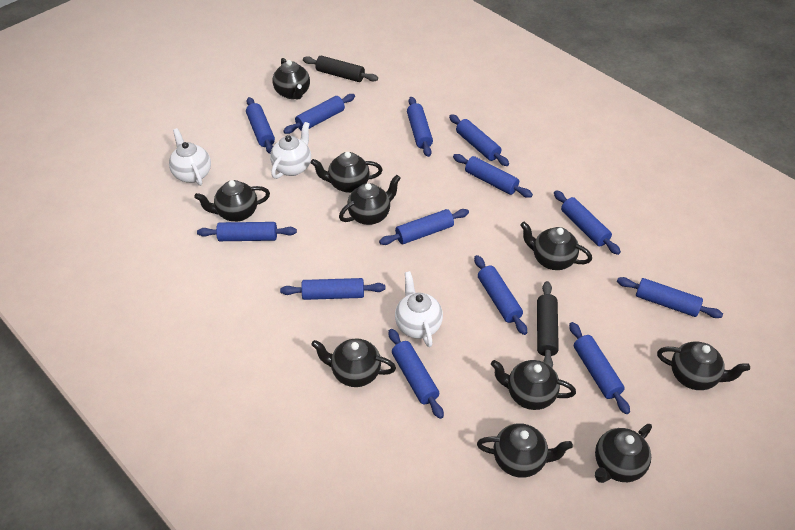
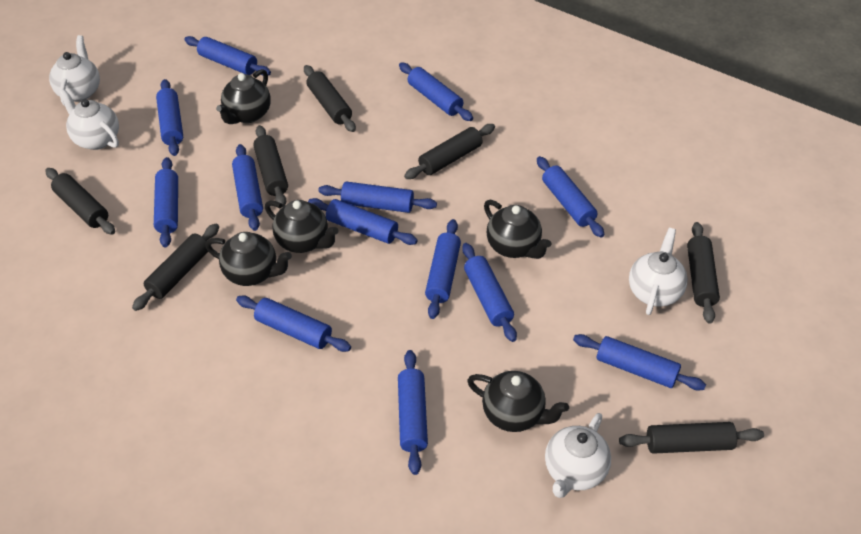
black rolling pin: [303,56,378,82] [537,281,559,367] = 2 -> [45,168,115,235] [132,224,219,311] [253,125,288,207] [304,65,356,132] [404,124,495,179] [619,422,764,454] [687,222,720,324] = 7
black teapot: [194,180,270,222] [272,58,310,100] [311,152,383,193] [311,338,396,387] [339,175,400,225] [477,423,573,478] [491,360,576,410] [520,222,592,270] [595,424,652,483] [657,341,750,390] = 10 -> [205,232,292,286] [216,69,271,124] [265,200,339,253] [467,371,569,432] [484,200,551,259] = 5
white teapot: [169,128,211,186] [270,122,311,179] [395,271,443,347] = 3 -> [49,35,100,106] [59,88,119,150] [545,413,611,498] [629,228,688,315] = 4

